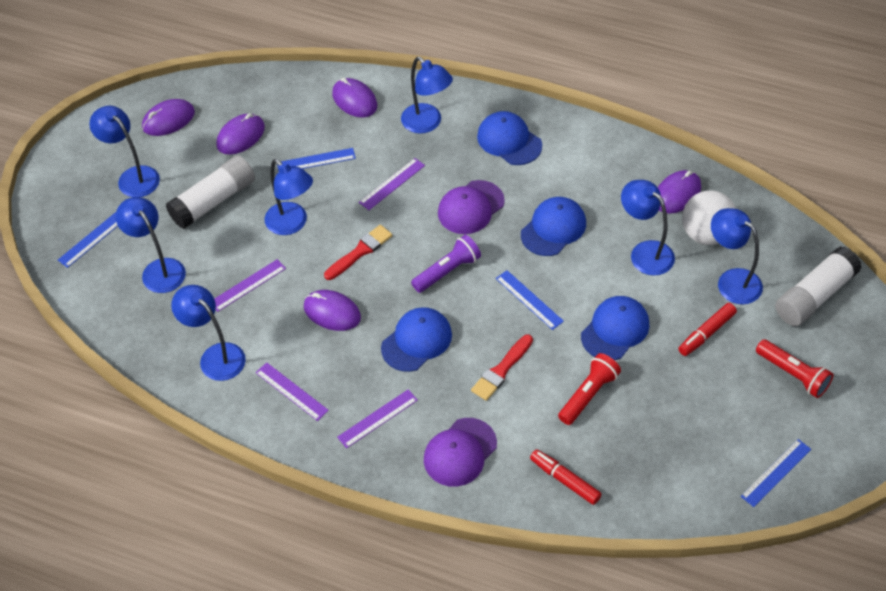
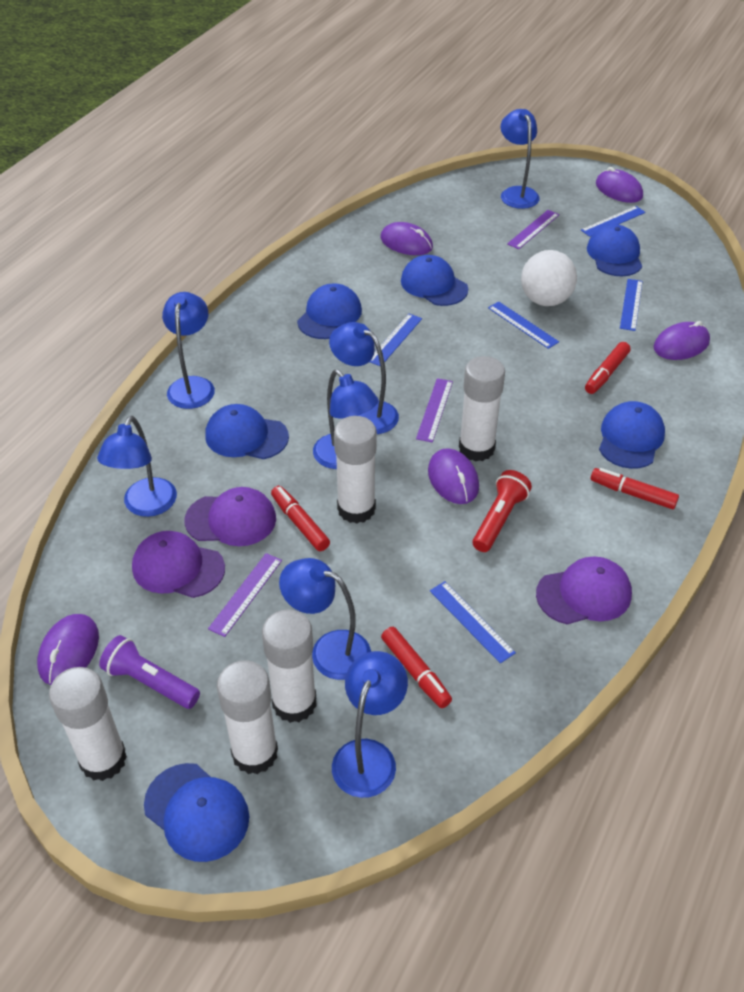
blue cap: [381,307,452,372] [477,111,542,165] [521,197,586,256] [581,296,649,360] = 4 -> [144,763,249,862] [205,404,289,459] [297,283,362,339] [401,255,468,306] [587,224,642,276] [599,401,665,469] = 6
blue ruler: [58,212,118,268] [277,148,356,171] [496,270,564,330] [741,439,811,507] = 4 -> [370,314,422,366] [430,581,516,663] [488,301,559,349] [581,206,646,237] [620,279,643,331] = 5
purple cap: [424,418,497,487] [438,180,505,234] = 2 -> [132,531,225,598] [185,487,276,546] [536,557,632,624] = 3
purple ruler: [214,259,286,312] [256,362,329,421] [337,389,418,448] [359,158,425,210] = 4 -> [208,553,282,637] [416,378,453,443] [507,210,559,249] = 3
red brush: [324,225,393,280] [471,335,533,401] = 2 -> none = 0
red flashlight: [558,353,621,425] [756,339,833,398] = 2 -> [472,470,532,552] = 1
red marker: [530,449,601,505] [678,303,737,356] = 2 -> [271,486,330,551] [381,627,452,708] [585,342,631,394] [591,468,679,509] = 4
white glue stick: [166,155,255,229] [775,246,862,326] = 2 -> [49,667,127,781] [217,660,278,774] [262,609,317,723] [334,416,377,524] [459,356,505,461] = 5

